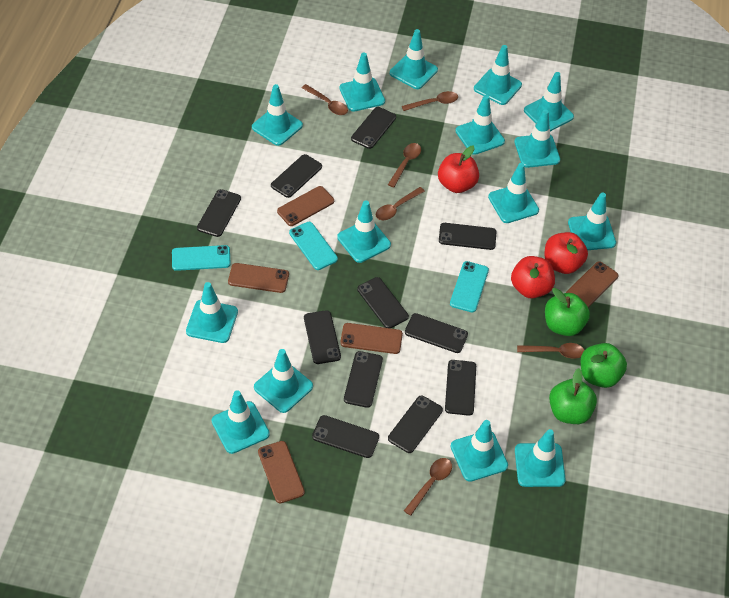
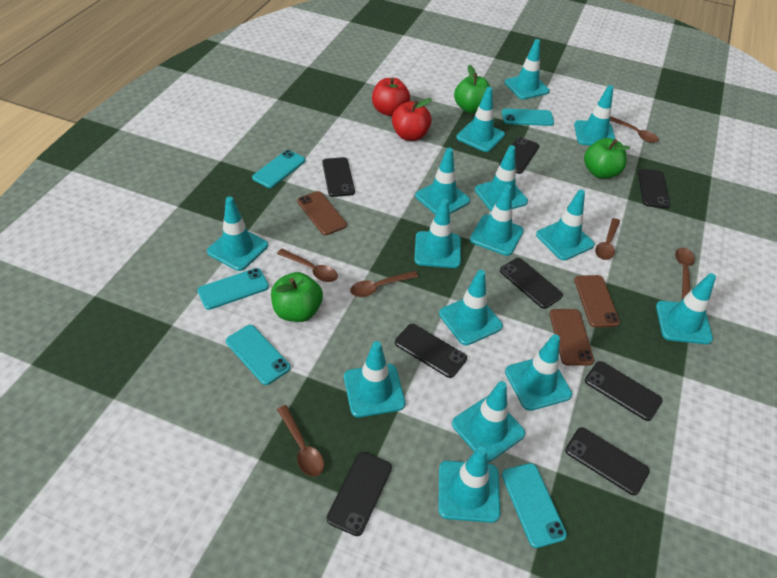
black phone: [197,189,241,237] [271,154,322,198] [304,310,341,364] [312,415,379,458] [344,351,383,408] [351,107,396,149] [357,277,409,328] [388,395,443,453] [405,313,468,353] [439,223,496,250] [445,360,476,416] = 11 -> [322,157,355,197] [326,452,392,536] [395,324,467,378] [499,137,539,174] [500,258,563,309] [565,427,649,495] [585,361,663,421] [638,169,670,209] = 8
brown phone: [228,263,289,293] [258,441,305,503] [277,186,334,226] [340,323,403,354] [566,261,619,307] = 5 -> [297,191,347,235] [549,309,594,366] [574,275,620,327] = 3
red apple: [438,146,479,193] [511,256,555,298] [545,232,588,274] = 3 -> [372,78,410,116] [392,98,432,141] = 2
turquoise phone: [172,245,231,271] [289,222,338,270] [450,261,489,313] = 3 -> [197,268,269,310] [226,325,291,385] [252,150,305,188] [502,108,554,126] [502,463,567,548] = 5

